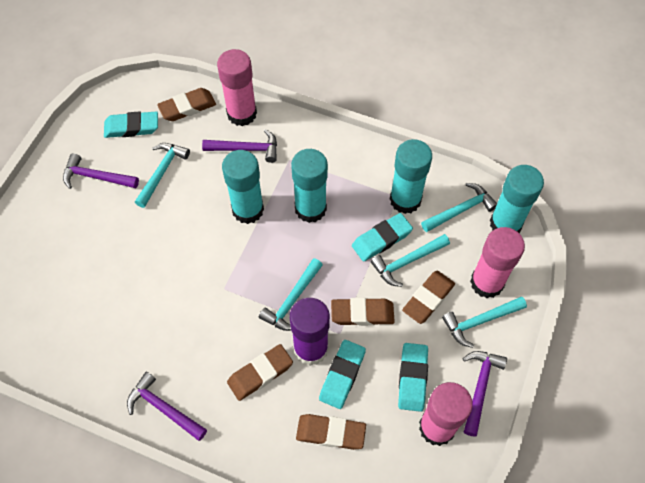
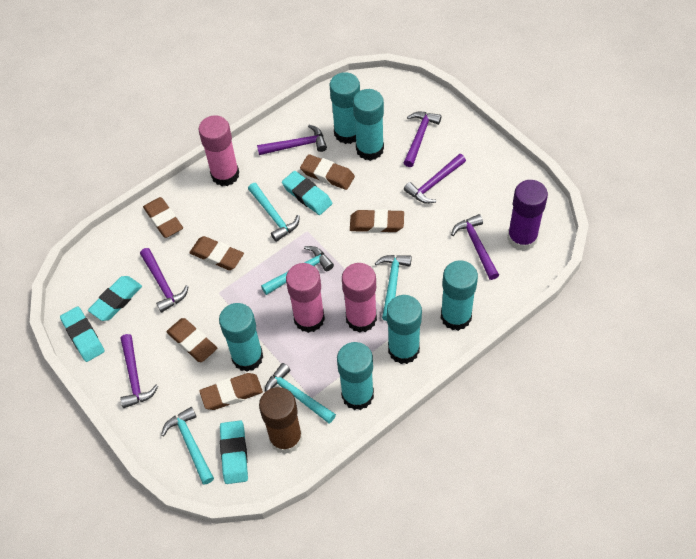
brown eraser: [157,88,216,121] [227,344,293,401] [296,414,366,450] [331,298,395,326] [402,271,455,324] = 5 -> [143,197,183,238] [166,318,217,362] [189,236,244,270] [199,373,263,410] [300,154,355,190] [350,209,404,233] = 6
brown glue stick: none = 0 -> [259,387,302,454] = 1
purple hammer: [63,153,139,189] [127,372,207,441] [202,129,277,163] [463,351,507,437] = 4 -> [120,334,158,408] [140,248,189,313] [257,125,327,155] [404,112,441,167] [404,154,466,204] [451,214,499,280] = 6
turquoise glue stick: [222,150,264,224] [291,149,328,223] [390,139,432,214] [490,165,544,233] = 4 -> [219,303,263,372] [329,72,360,144] [337,342,374,410] [353,89,384,161] [387,295,422,364] [441,260,478,331] = 6

